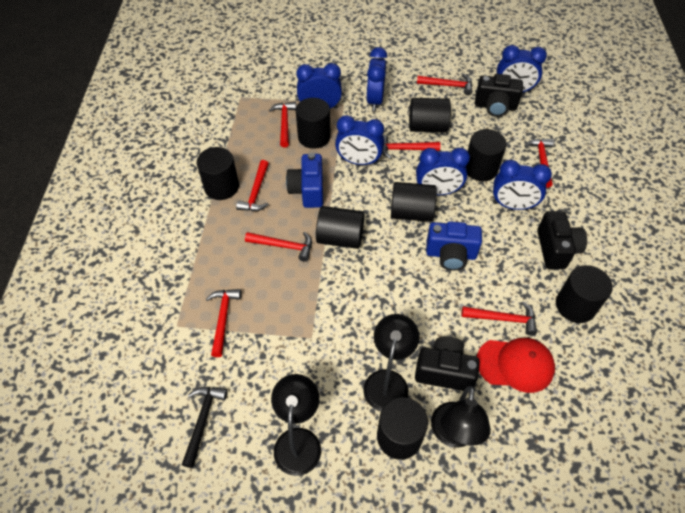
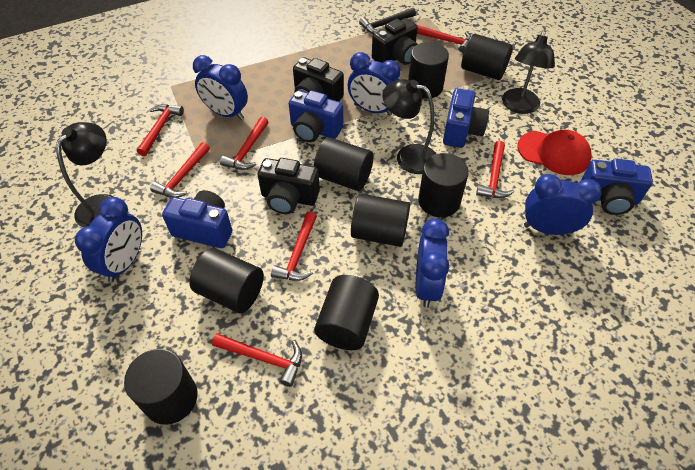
blue camera: [286,153,323,208] [426,221,482,271] = 2 -> [162,190,232,248] [289,90,343,142] [443,88,489,148] [581,159,653,215] = 4
blue clock: [296,63,342,109] [335,115,384,165] [366,47,387,111] [416,148,470,195] [493,160,552,210] [497,45,547,93] = 6 -> [75,197,142,282] [193,55,248,120] [348,52,401,116] [416,219,449,308] [524,174,602,235] = 5
red hammer: [206,289,241,357] [236,160,269,211] [245,232,312,262] [269,102,296,148] [382,135,440,159] [417,74,472,95] [462,302,537,335] [525,139,554,188] = 8 -> [137,104,184,156] [150,142,210,198] [212,333,302,387] [220,117,269,170] [271,211,317,281] [417,25,471,53] [476,141,514,198] = 7

